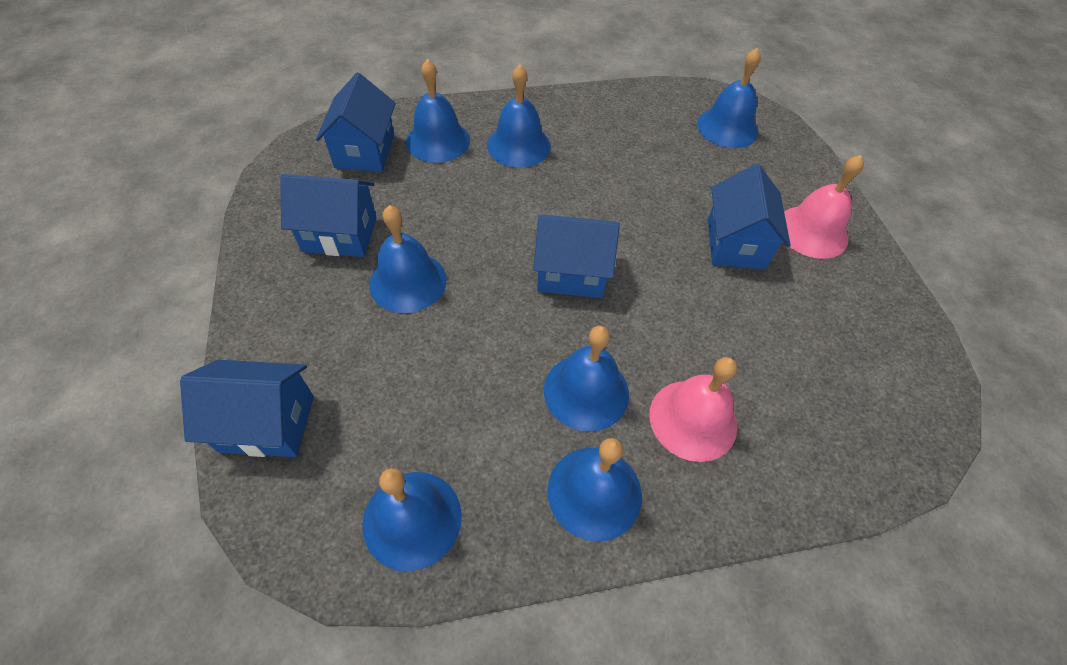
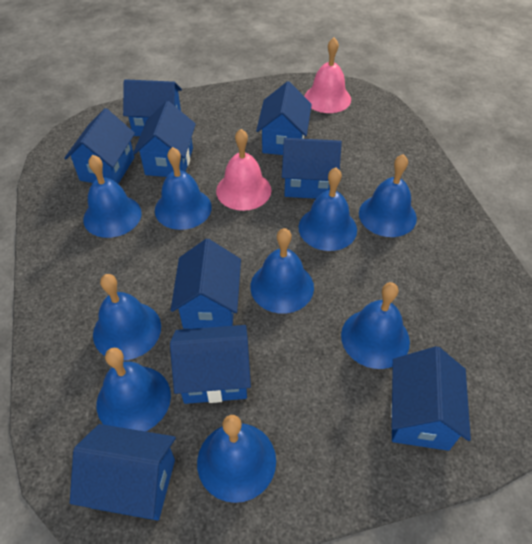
blue bell: [362,468,462,572] [369,205,447,313] [406,59,470,163] [487,65,551,167] [544,326,629,432] [547,438,642,542] [697,48,761,148] = 7 -> [83,155,142,238] [93,274,161,360] [97,348,171,431] [155,147,212,230] [197,415,276,503] [250,228,314,313] [298,168,357,251] [341,282,410,369] [359,154,417,237] = 9
blue house: [180,360,314,457] [280,174,377,257] [316,73,396,172] [533,215,620,298] [708,164,791,269] = 5 -> [64,108,135,184] [70,424,176,521] [123,79,182,136] [133,101,196,177] [170,325,251,404] [171,239,241,329] [256,81,312,155] [282,138,342,199] [391,346,471,451] = 9

